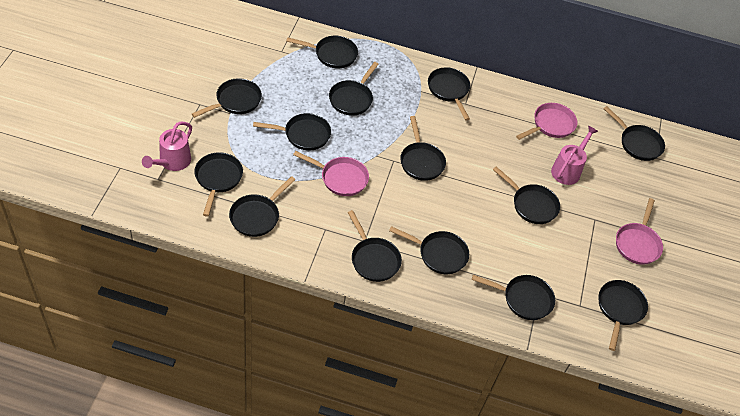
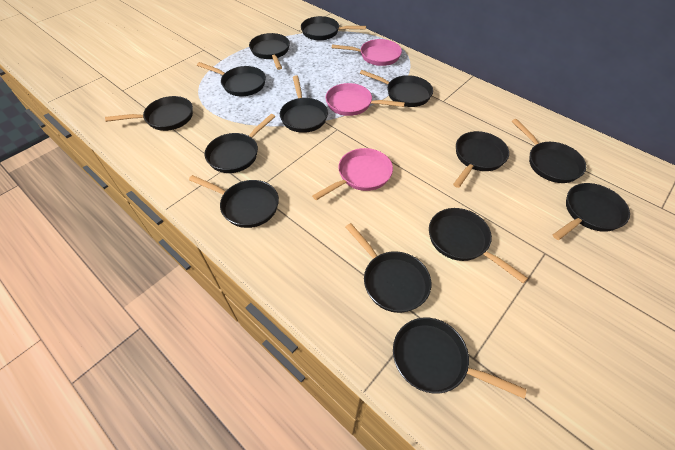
pink watering can: [142,122,192,171] [551,126,598,185] = 2 -> none = 0

